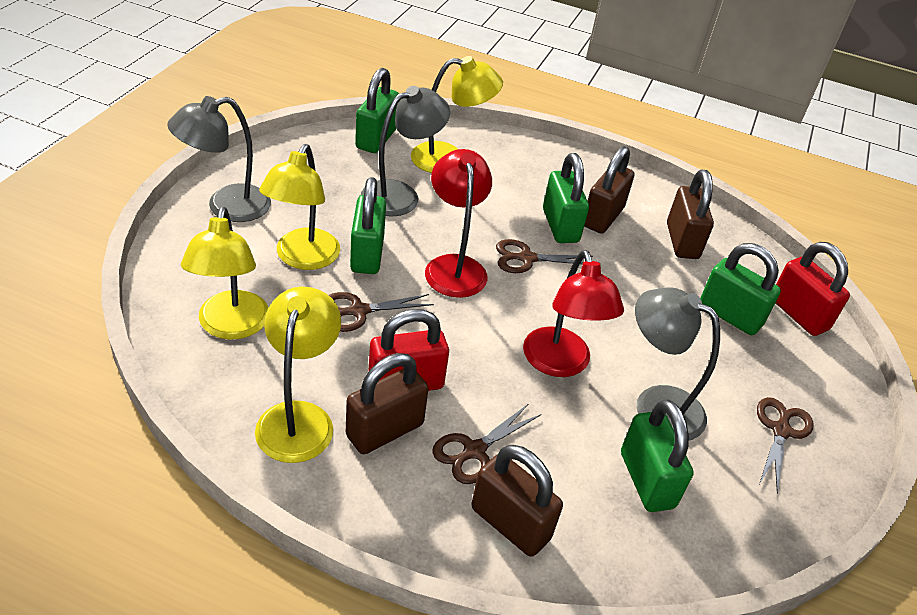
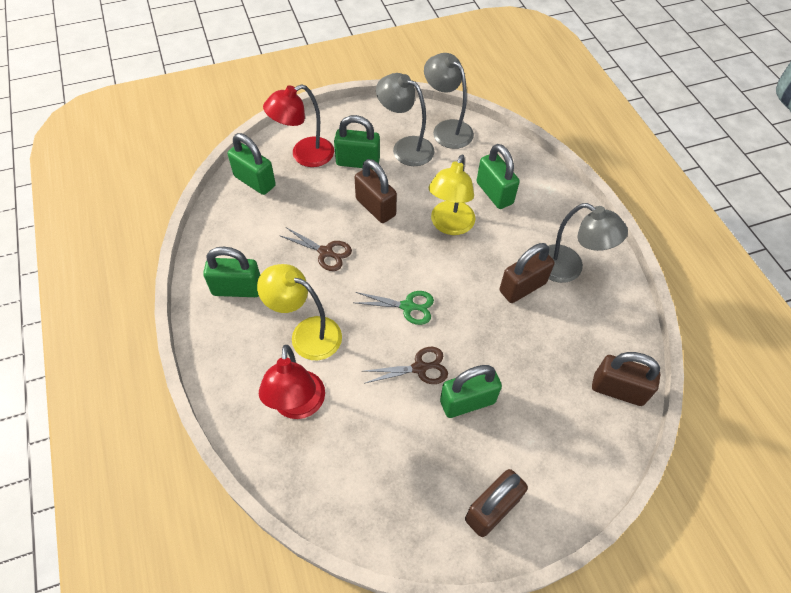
brown scissors: [329,292,434,332] [432,404,542,484] [496,239,593,273] [757,397,814,493] = 4 -> [279,227,352,271] [365,347,448,384] = 2
green scissors: none = 0 -> [356,291,434,325] = 1
red padlock: [368,309,449,391] [776,242,850,336] = 2 -> none = 0
yellow lamp: [181,207,268,340] [255,287,341,463] [259,144,340,270] [411,56,503,173] = 4 -> [257,264,342,360] [429,154,475,235] = 2

